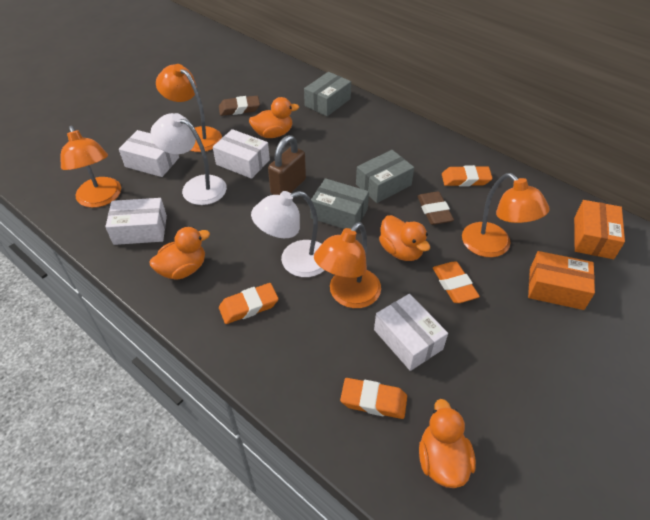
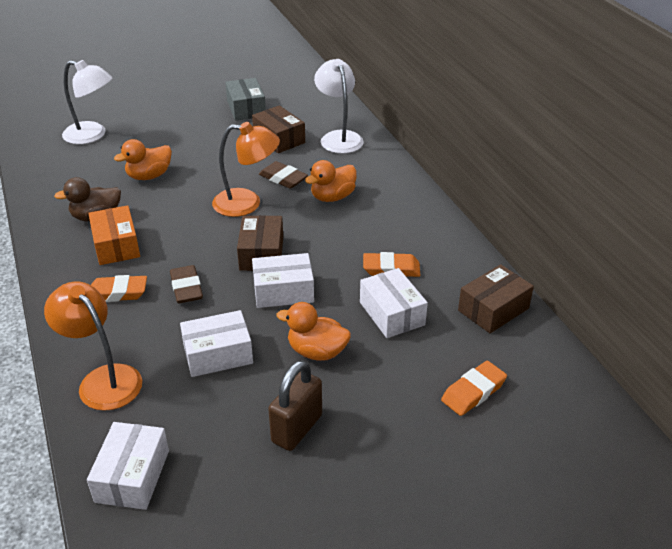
brown box: none = 0 -> [237,215,283,271] [252,105,305,153] [458,264,534,333] = 3
brown duck: none = 0 -> [54,177,121,222] = 1
grey box: [304,72,351,116] [311,178,369,229] [356,150,414,203] = 3 -> [225,78,266,121] = 1
orange box: [528,251,595,310] [574,200,625,259] = 2 -> [88,205,140,265] = 1
orange duck: [150,227,210,280] [249,97,299,138] [379,215,430,261] [419,399,476,488] = 4 -> [114,139,172,180] [277,302,351,361] [305,160,357,202] = 3
orange eraser: [219,283,278,324] [340,378,407,419] [433,261,480,303] [442,165,493,186] = 4 -> [91,275,147,302] [363,252,420,277] [441,361,507,416] = 3
orange lamp: [60,126,121,208] [156,64,222,152] [314,222,381,308] [462,173,550,257] = 4 -> [44,282,142,411] [212,122,280,217] = 2

